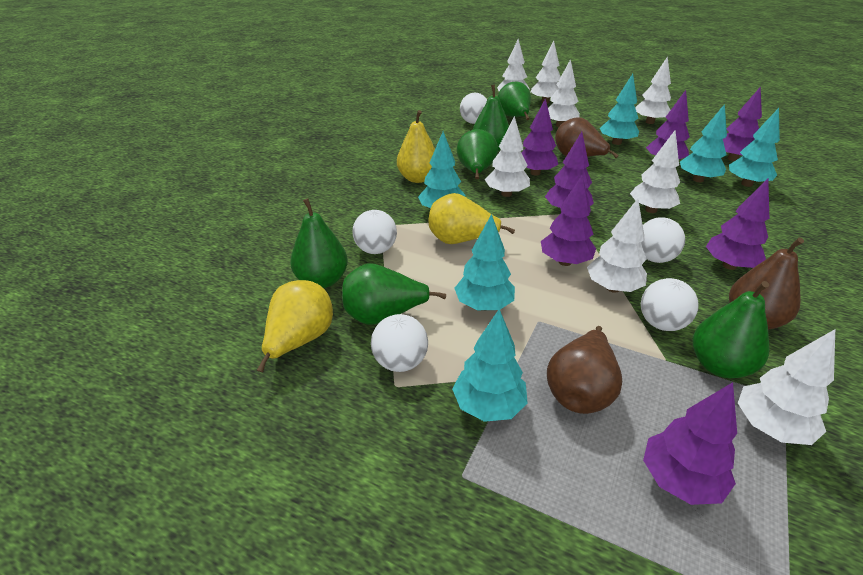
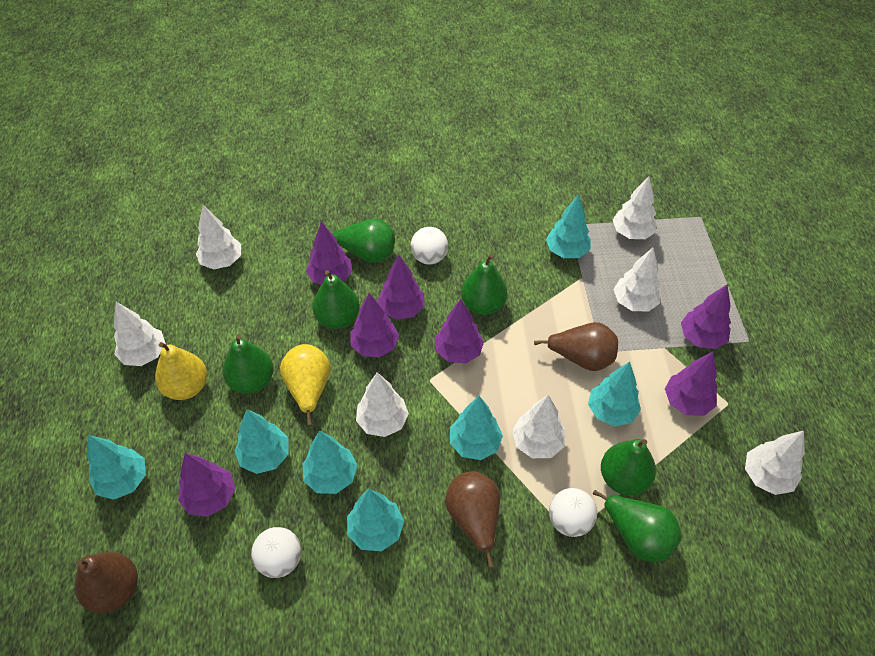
turquoise tree: [418,132,465,208] [452,309,528,422] [454,214,515,311] [600,74,639,145] [680,104,727,182] [729,108,780,187] = 6 -> [87,435,146,500] [235,409,289,474] [303,430,357,494] [347,489,404,551] [450,396,503,460] [546,194,591,258] [588,361,641,427] = 7
white ball: [353,210,397,254] [371,314,428,372] [460,93,487,124] [640,217,685,263] [641,278,698,331] = 5 -> [251,527,301,578] [411,227,448,264] [549,488,597,537] = 3
white tree: [485,116,530,197] [497,39,530,91] [531,41,561,104] [548,59,580,127] [587,199,647,293] [630,130,680,213] [635,56,671,124] [738,329,835,445] = 8 -> [114,302,166,366] [196,205,241,269] [356,372,409,437] [512,395,566,458] [613,176,657,239] [613,248,661,312] [745,431,805,495] = 7
yellow pear: [257,280,333,372] [397,110,435,183] [429,193,515,244] = 3 -> [155,342,207,400] [280,344,330,425] = 2

